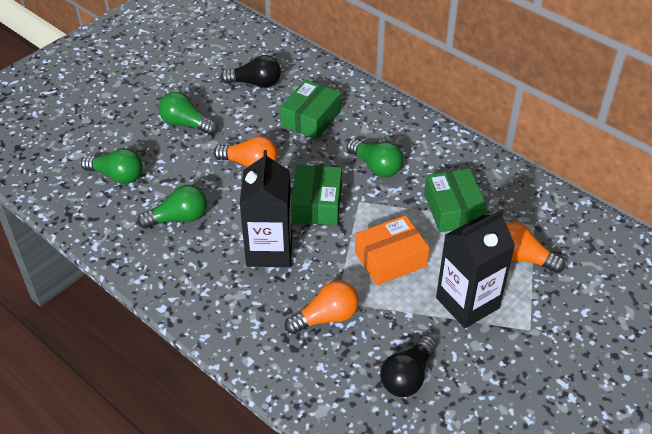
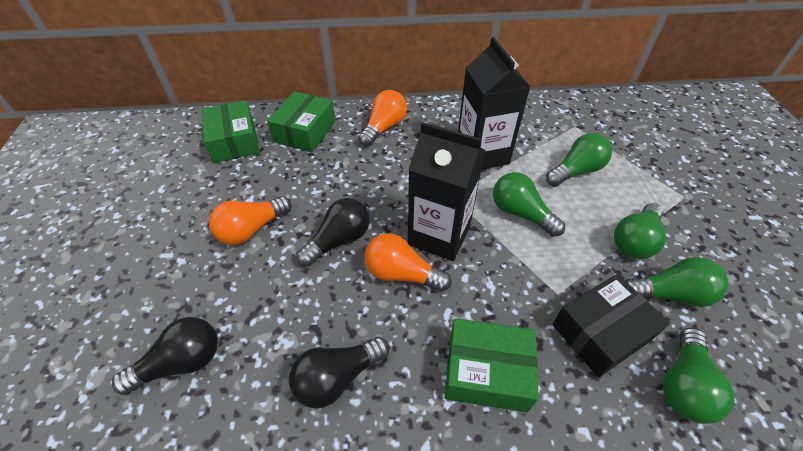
black box: none = 0 -> [552,274,670,377] = 1
black light bulb: [220,55,281,88] [380,335,436,397] = 2 -> [112,317,218,395] [289,337,390,409] [297,198,370,267] = 3
green light bulb: [81,148,143,184] [137,185,207,229] [158,92,218,135] [347,139,403,177] = 4 -> [493,172,565,237] [546,133,612,187] [614,203,666,259] [625,257,728,307] [663,328,735,424] = 5
orange box: [355,215,430,285] = 1 -> none = 0

